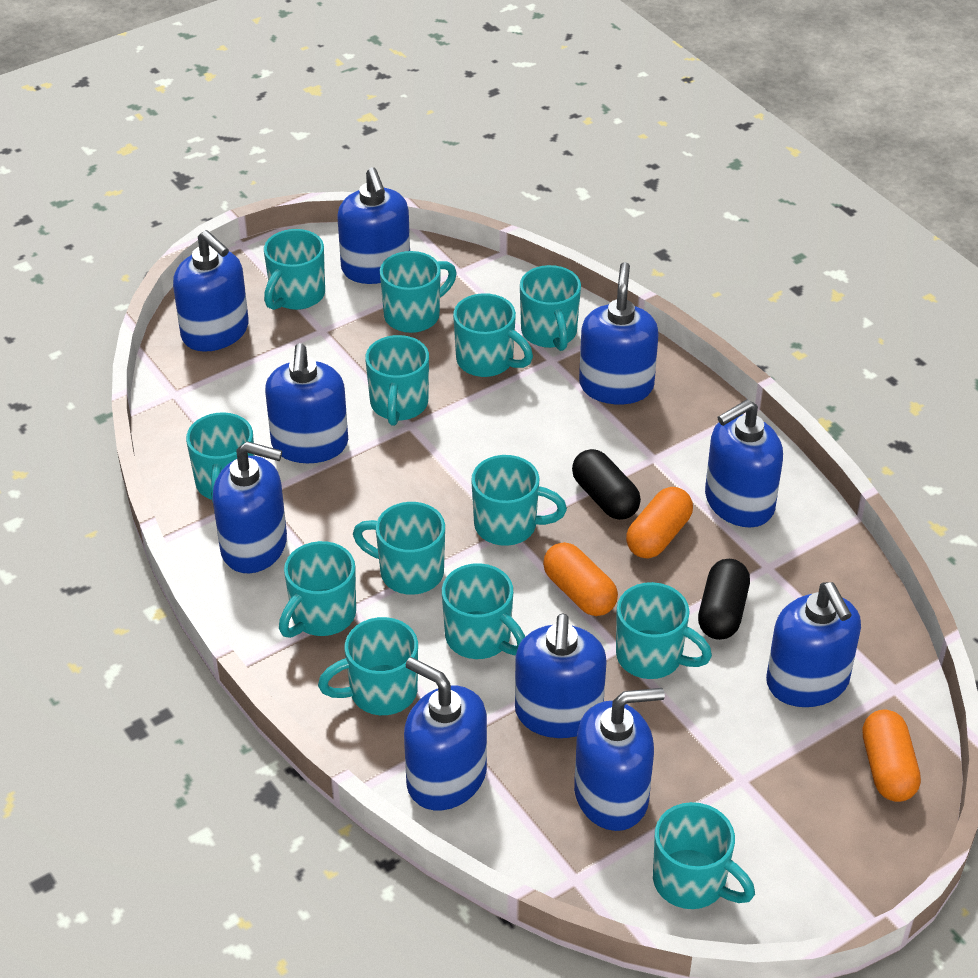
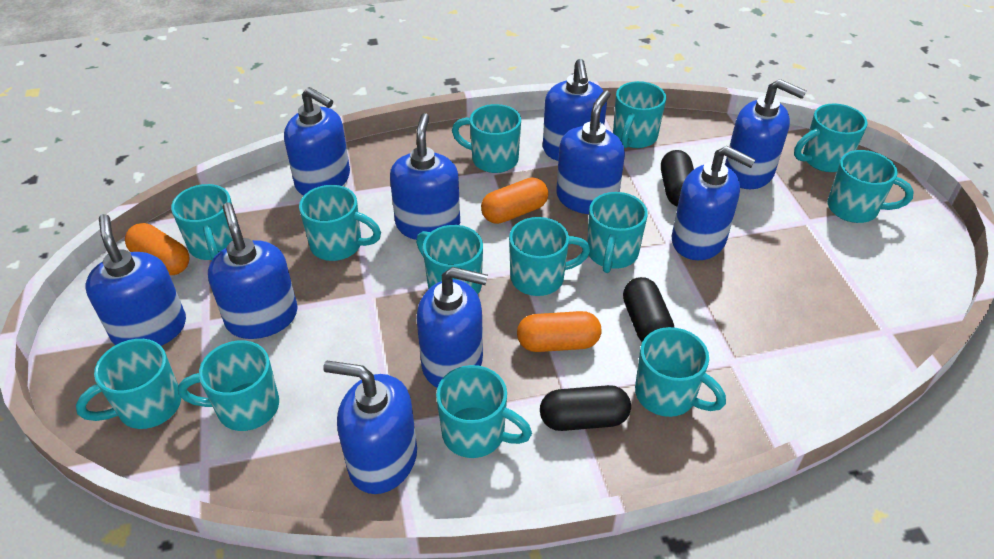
black capsule: [572,449,641,520] [698,559,750,640] = 2 -> [540,385,631,431] [623,277,675,342] [661,150,694,207] = 3

